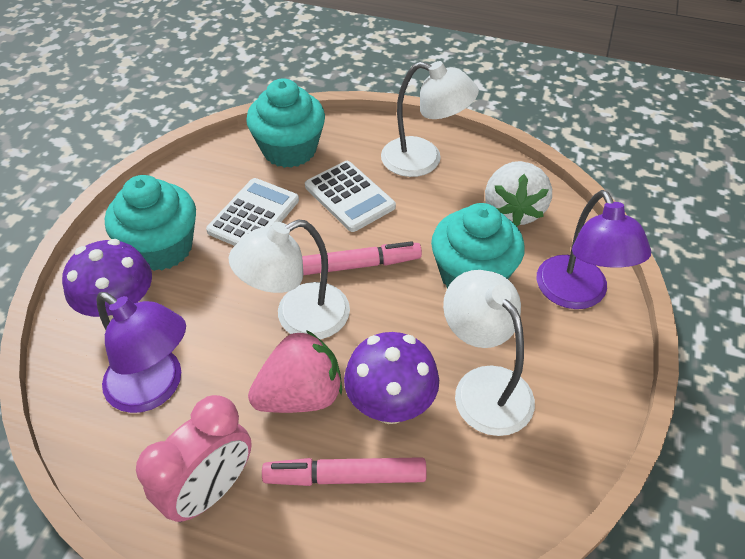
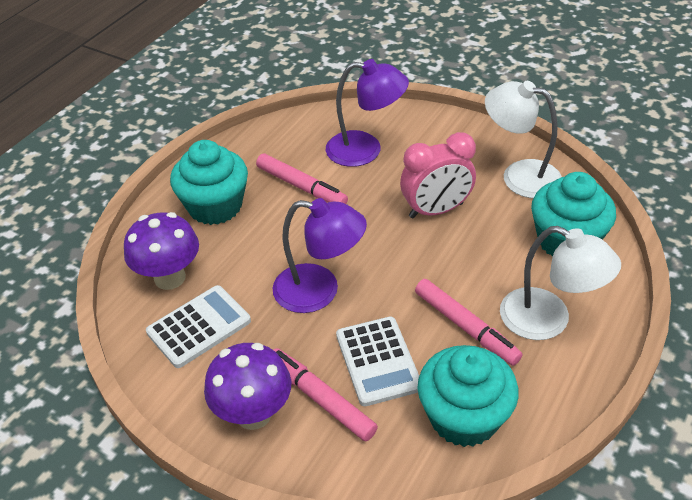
pink marker: [262,457,427,486] [302,241,422,275] = 2 -> [256,154,348,204] [274,348,378,441] [415,279,522,366] = 3
pink strawberry: [248,330,342,413] = 1 -> none = 0
white lamp: [229,219,350,340] [381,61,479,177] [443,270,535,436] = 3 -> [485,81,562,198] [500,226,621,340] = 2
white strawberry: [485,161,552,226] = 1 -> none = 0

